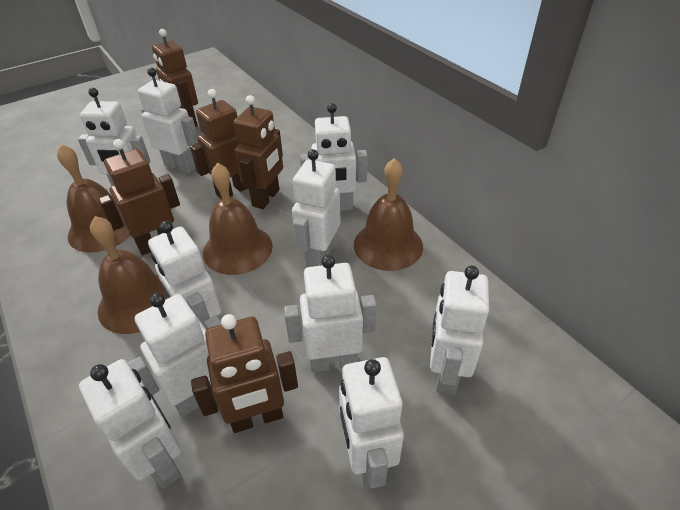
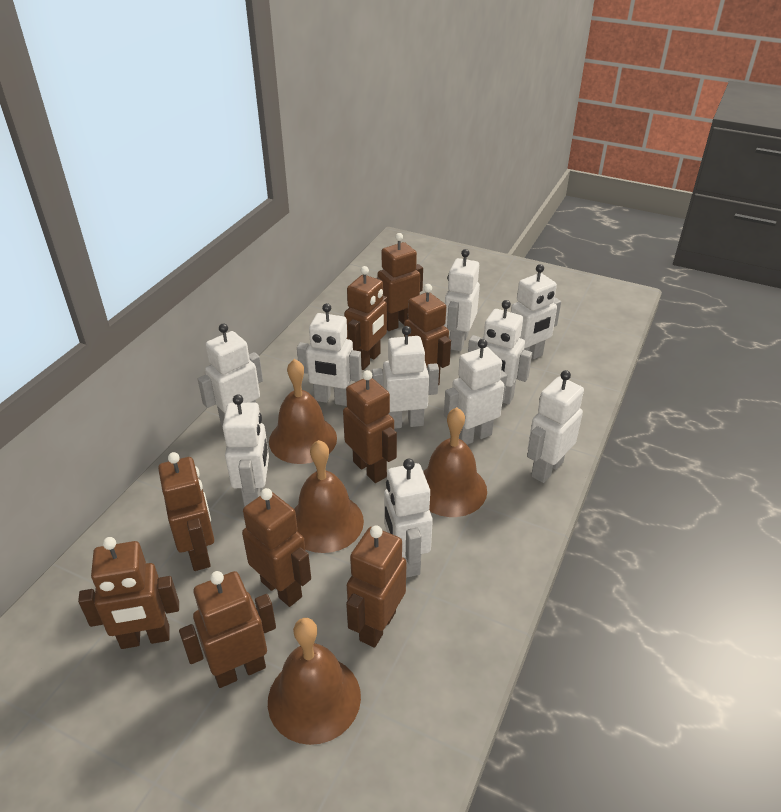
brown robot: [98,139,180,255] [152,29,198,127] [190,89,246,199] [191,314,298,433] [233,95,283,209] = 5 -> [78,537,179,649] [158,452,214,571] [179,571,276,688] [242,488,311,607] [343,370,397,483] [344,266,387,370] [346,526,407,648] [376,233,423,331] [404,284,451,386] = 9

